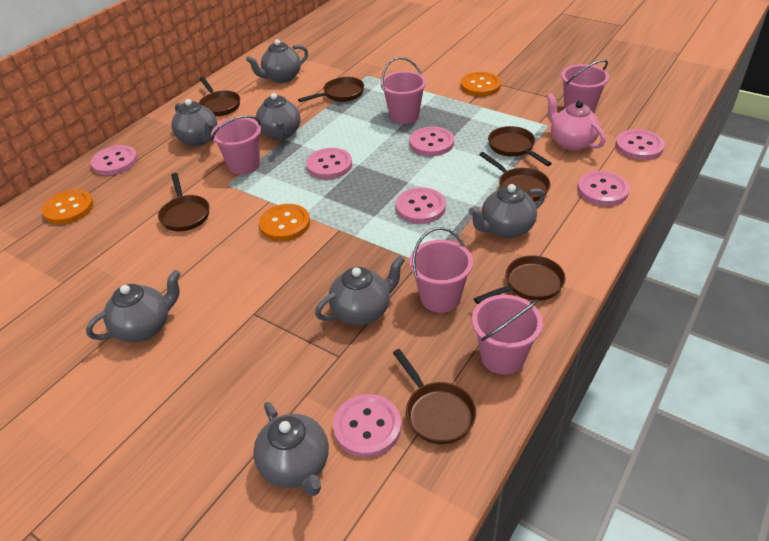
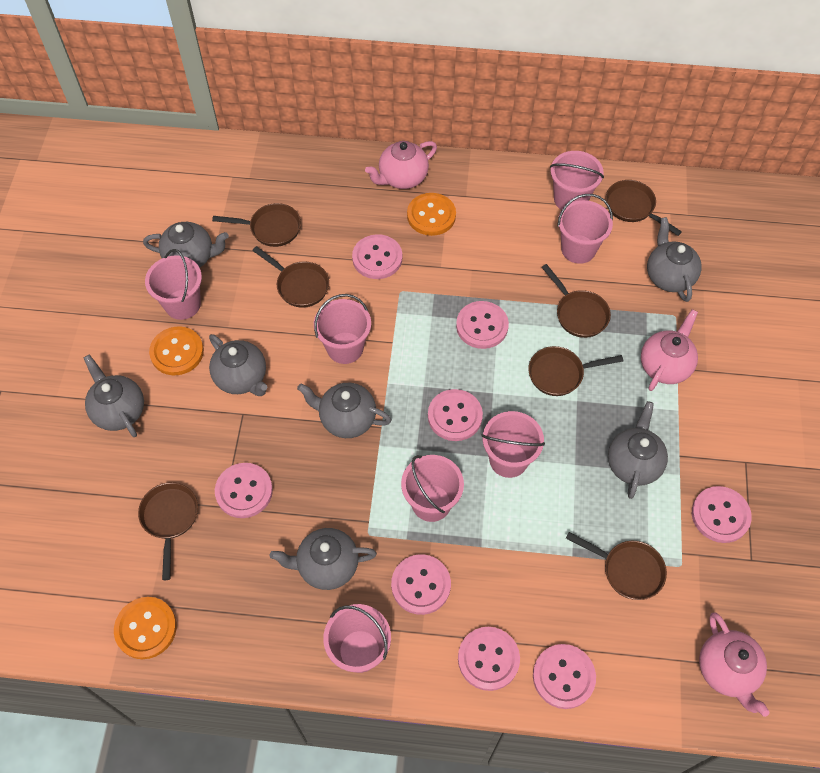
pink bucket: [211,116,261,175] [380,57,426,124] [409,227,473,313] [472,295,543,375] [561,60,609,113] = 5 -> [145,249,202,320] [314,294,371,364] [323,604,391,673] [401,455,464,522] [481,411,545,478] [550,151,604,210] [557,194,613,264] = 7
pink button: [91,145,138,175] [306,148,352,179] [333,394,401,458] [396,187,446,224] [410,127,454,156] [577,171,630,206] [615,129,665,160] = 7 -> [215,463,273,518] [352,234,402,279] [391,554,451,615] [428,389,483,441] [456,301,509,349] [458,627,520,691] [533,644,596,709] [692,486,752,543] = 8
pink teapot: [547,93,606,151] = 1 -> [365,141,437,189] [641,309,698,391] [699,613,770,717] = 3

